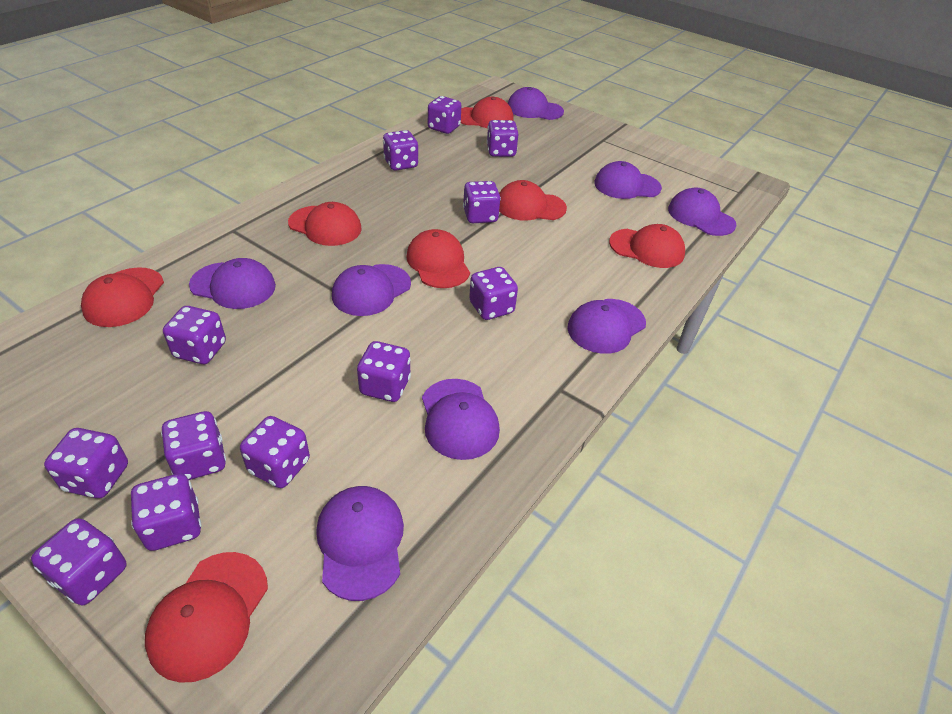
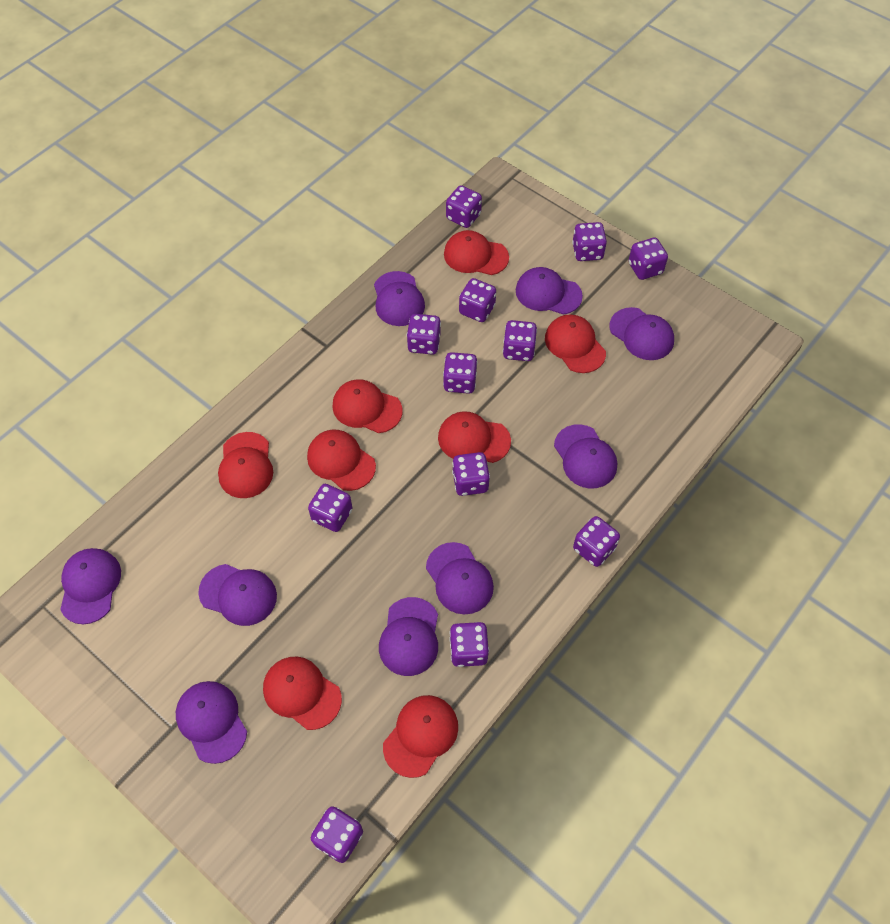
purple cap: [189,258,276,309] [316,486,404,601] [332,264,411,316] [422,379,500,460] [508,87,564,120] [567,299,646,354] [594,161,662,199] [668,188,737,236] = 8 -> [60,548,121,624] [176,681,247,764] [198,564,277,626] [374,271,425,326] [379,597,438,676] [426,542,494,615] [516,267,583,315] [554,424,617,489] [609,307,674,360] = 9
red cap: [81,267,164,327] [145,552,268,683] [288,202,362,246] [406,229,470,288] [461,97,514,128] [499,180,567,221] [609,224,685,268] = 7 -> [218,432,273,498] [263,656,342,730] [307,430,376,491] [332,379,403,433] [383,695,458,778] [438,411,511,463] [444,230,509,275] [545,315,606,373] = 8

